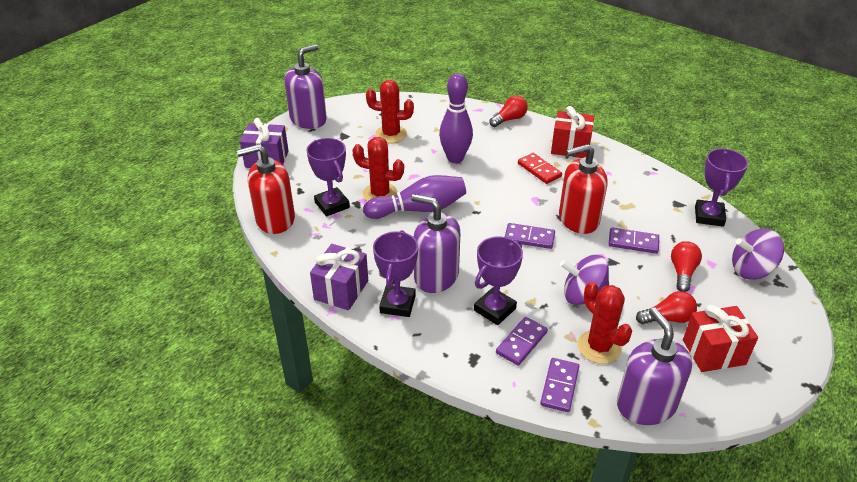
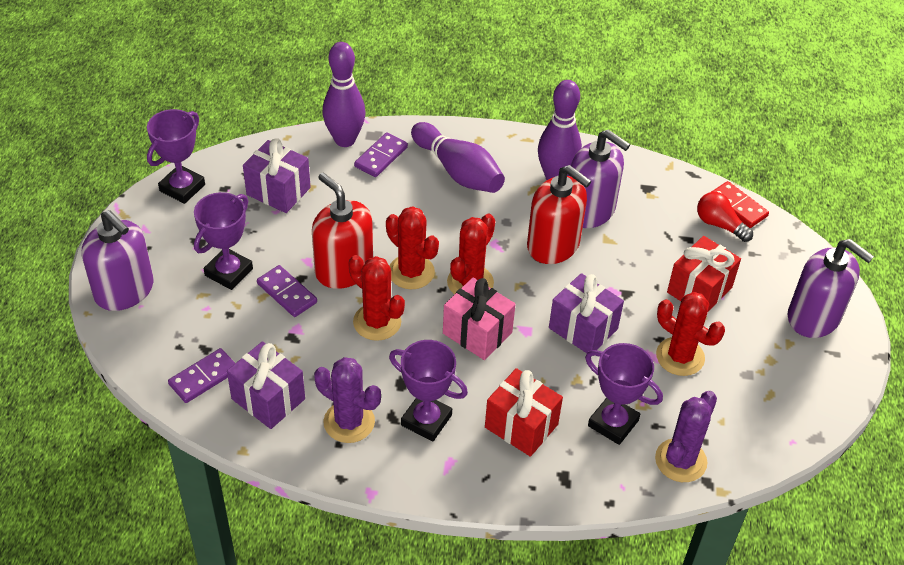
pink gift: none = 0 -> [443,278,516,360] = 1
purple bowling pin: [363,175,466,219] [439,73,473,163] = 2 -> [322,42,365,147] [411,122,505,193] [538,80,582,180] = 3
purple cactus: none = 0 -> [314,357,381,443] [655,391,717,482] = 2
purple domino: [496,317,548,366] [505,223,555,249] [540,358,579,412] [608,227,659,254] = 4 -> [168,348,235,403] [257,265,317,317] [354,132,408,177] = 3
purple gift: [240,118,289,168] [310,244,368,310] = 2 -> [227,341,305,429] [243,138,311,213] [549,273,624,353] = 3
purple spinning top: [560,255,609,305] [732,229,784,280] = 2 -> none = 0
red cactus: [352,137,404,201] [366,80,414,143] [578,282,632,364] = 3 -> [348,255,405,341] [386,206,439,289] [447,214,495,295] [656,292,725,376] = 4
red light bulb: [489,96,528,127] [636,291,697,324] [671,241,702,292] = 3 -> [697,192,753,242] = 1

